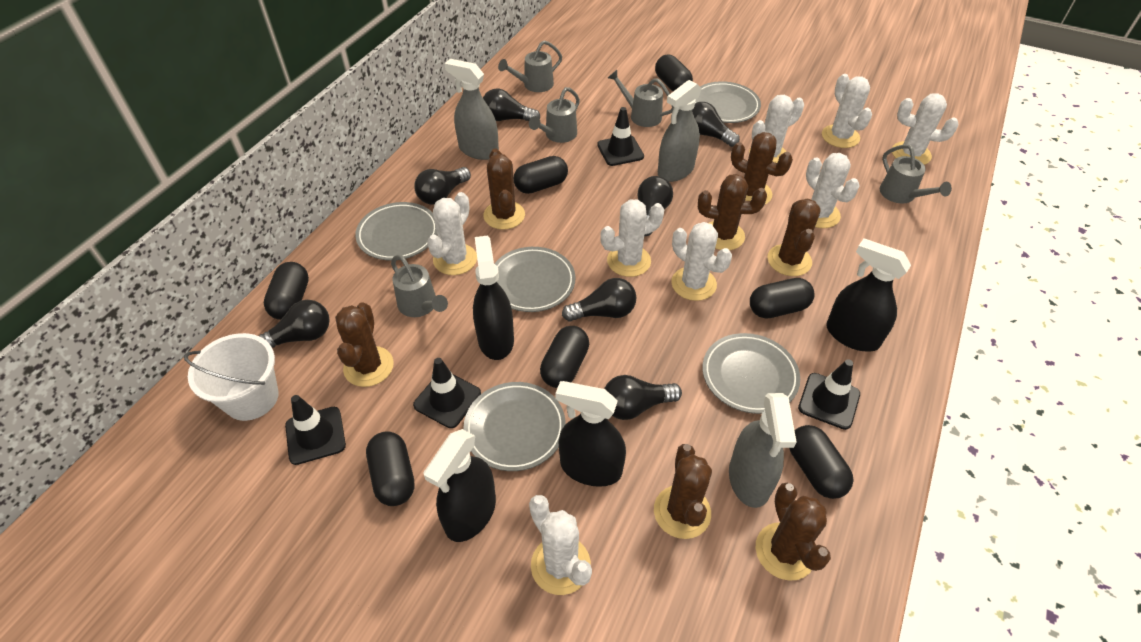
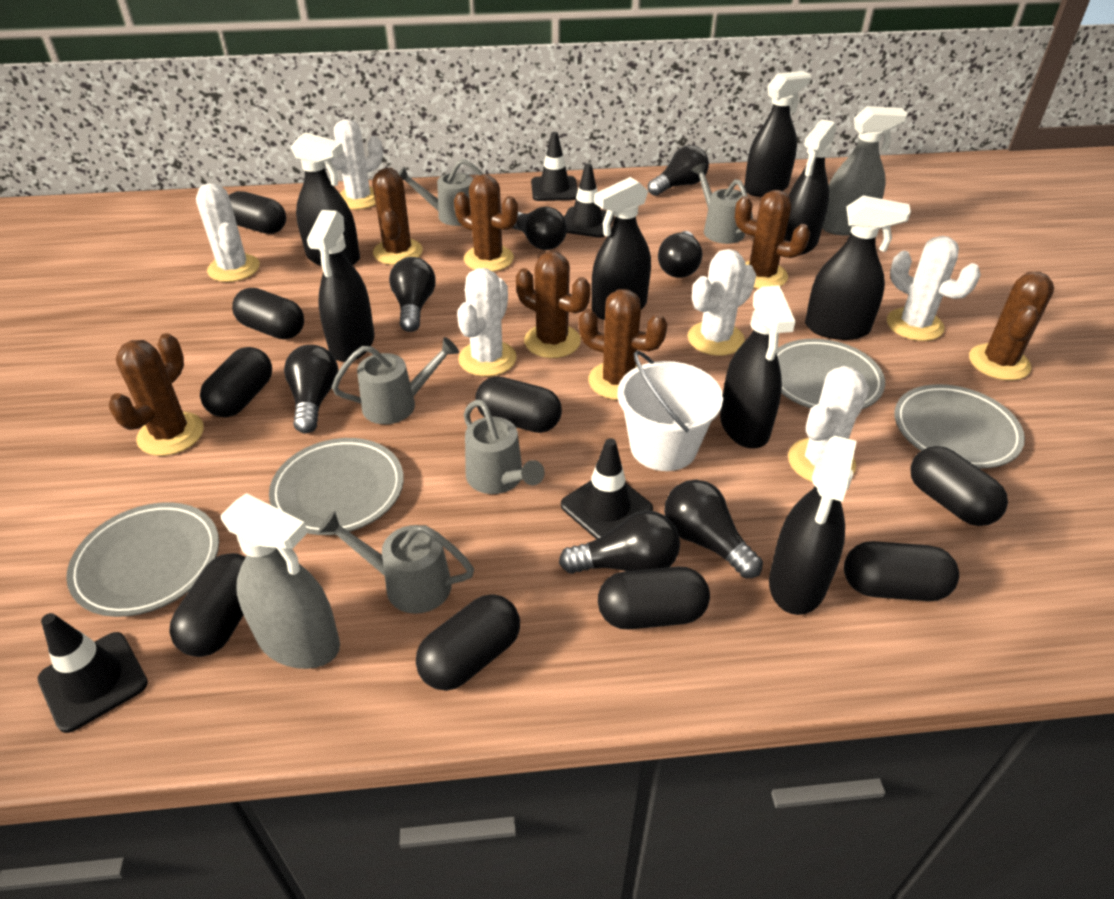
black capsule: [264,262,309,320] [366,431,415,506] [514,156,568,194] [540,326,589,388] [655,55,693,91] [750,278,814,318] [789,425,854,499] = 7 -> [169,553,245,657] [200,347,272,417] [229,191,286,234] [232,288,304,339] [416,594,520,691] [475,376,562,433] [598,567,710,629] [844,541,959,601] [910,446,1008,526] = 9
black spray bottle: [423,429,496,542] [473,236,514,360] [555,381,626,487] [826,238,911,352] = 4 -> [291,132,360,266] [307,210,375,362] [592,177,651,320] [720,285,795,448] [744,71,811,197] [769,436,857,615] [784,119,836,255] [805,195,911,340] = 8
grey plate: [355,202,437,260] [463,382,566,471] [494,247,575,312] [695,81,761,123] [702,333,800,414] = 5 -> [66,502,219,617] [269,438,404,535] [776,339,885,409] [895,384,1025,469] = 4
grey spray bottle: [444,59,499,160] [658,80,702,182] [729,393,796,508] = 3 -> [220,493,340,669] [822,106,908,236] = 2
white cactus: [427,192,477,275] [529,495,592,595] [600,199,664,277] [671,222,732,301] [749,95,804,163] [806,153,860,228] [822,74,872,148] [892,94,958,165] = 8 -> [196,183,260,282] [325,119,383,209] [457,268,516,376] [688,249,756,356] [788,366,869,482] [887,236,981,341] = 6

